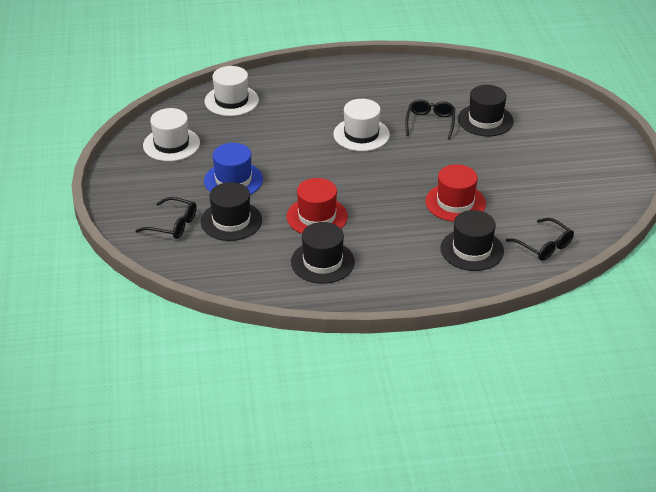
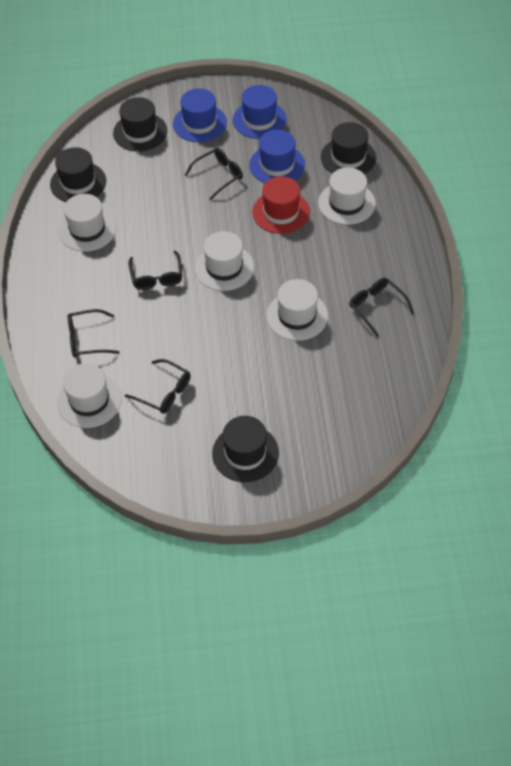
black glasses: [136,197,197,239] [405,99,455,140] [506,218,574,261] = 3 -> [68,309,120,357] [125,359,191,414] [128,251,182,290] [185,148,243,200] [349,278,414,337] = 5
blue hat: [204,143,263,195] = 1 -> [173,88,227,142] [233,85,287,139] [249,130,305,183] = 3
red hat: [287,178,348,234] [425,164,486,222] = 2 -> [253,176,310,234] = 1
white hat: [143,108,200,162] [205,66,259,116] [333,99,390,151] = 3 -> [57,364,122,428] [58,194,116,252] [195,231,254,291] [267,279,328,341] [318,167,376,225] = 5

